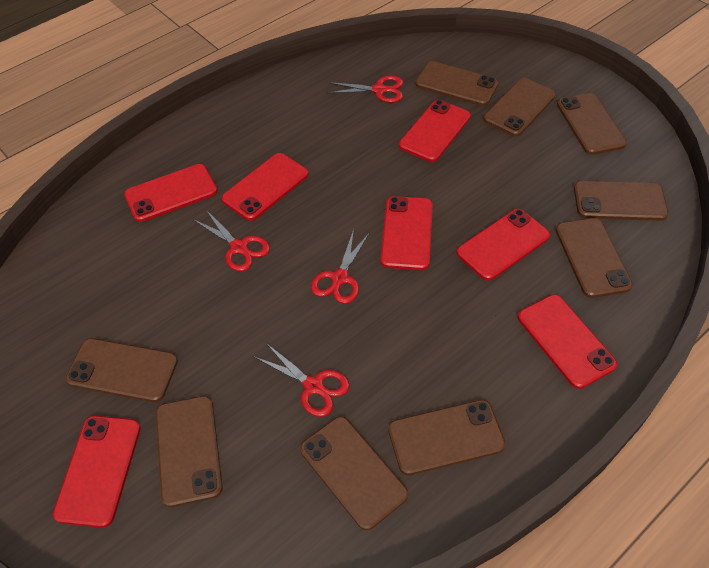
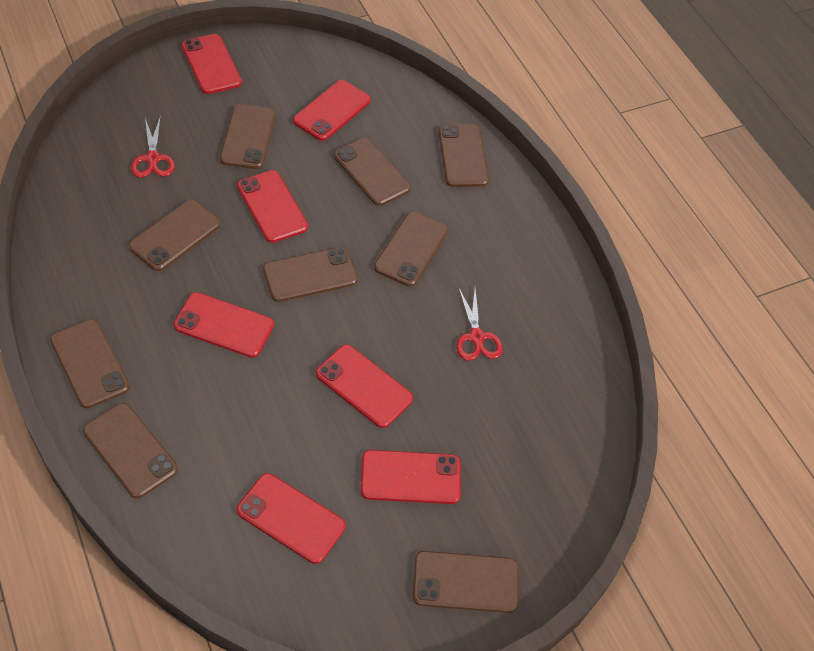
red scissors: [193,210,270,271] [253,342,350,417] [311,229,370,304] [327,76,403,103] = 4 -> [131,116,175,178] [456,288,503,361] = 2

